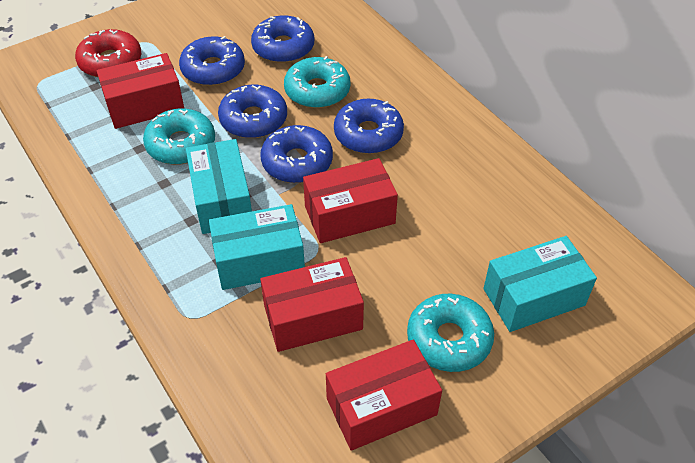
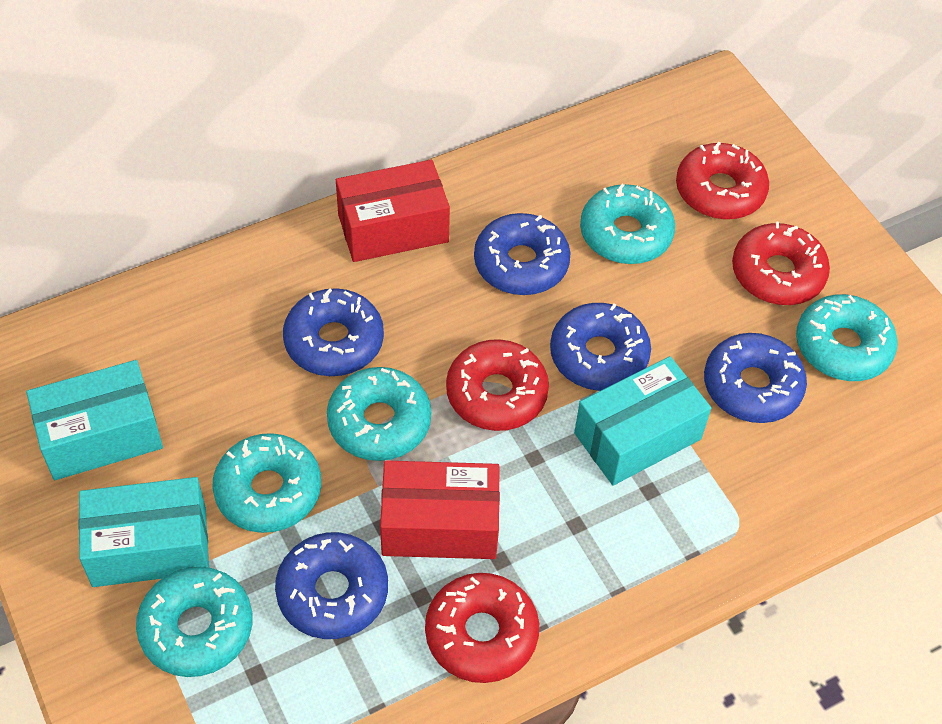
red box: [97,53,185,129] [260,257,364,352] [303,158,398,243] [326,340,442,451] = 4 -> [336,160,450,262] [380,461,500,559] = 2
red donut: [75,29,141,77] = 1 -> [425,573,539,683] [446,339,549,431] [676,142,769,220] [732,221,830,305] = 4
turquoise donut: [143,108,215,165] [284,56,350,108] [407,294,494,372] = 3 -> [136,567,252,677] [213,433,321,533] [327,367,431,461] [580,184,675,264] [796,294,898,381] = 5

